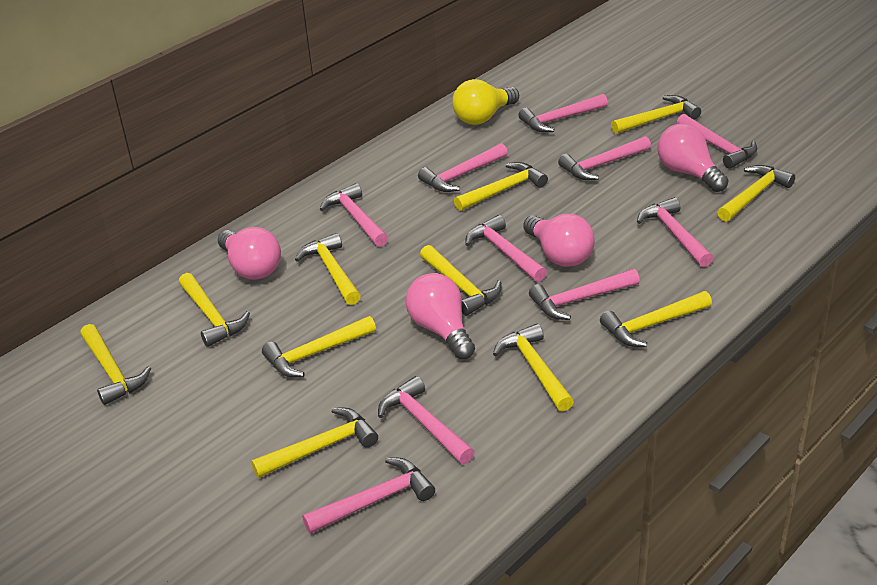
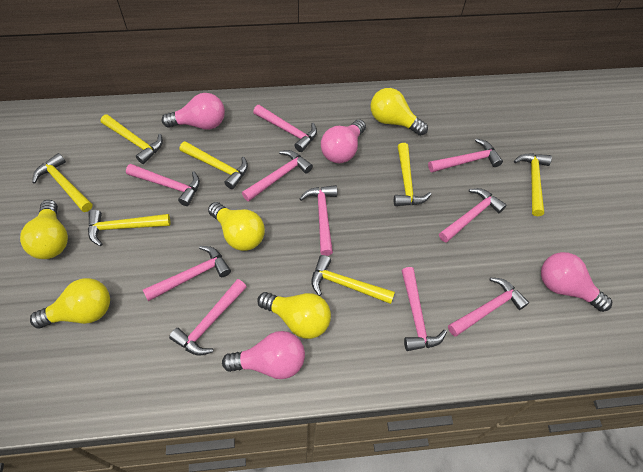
yellow hammer: [80,324,151,405] [179,273,250,347] [251,408,378,478] [262,316,376,377] [295,233,361,305] [420,245,502,315] [454,162,548,211] [493,324,574,412] [600,291,712,347] [611,95,701,134] [717,165,795,222] = 11 -> [32,153,93,212] [88,210,170,246] [100,114,163,164] [180,141,248,189] [311,255,395,304] [394,143,431,206] [514,153,552,216] = 7
yellow light bulb: [452,79,519,125] = 1 -> [20,200,68,259] [30,278,110,328] [208,202,265,251] [257,292,331,339] [370,88,428,136] = 5

